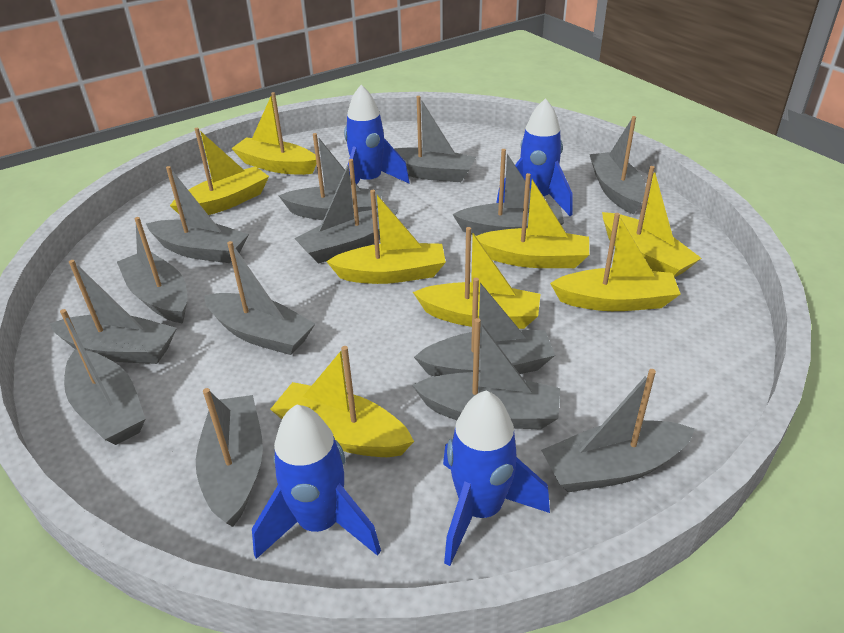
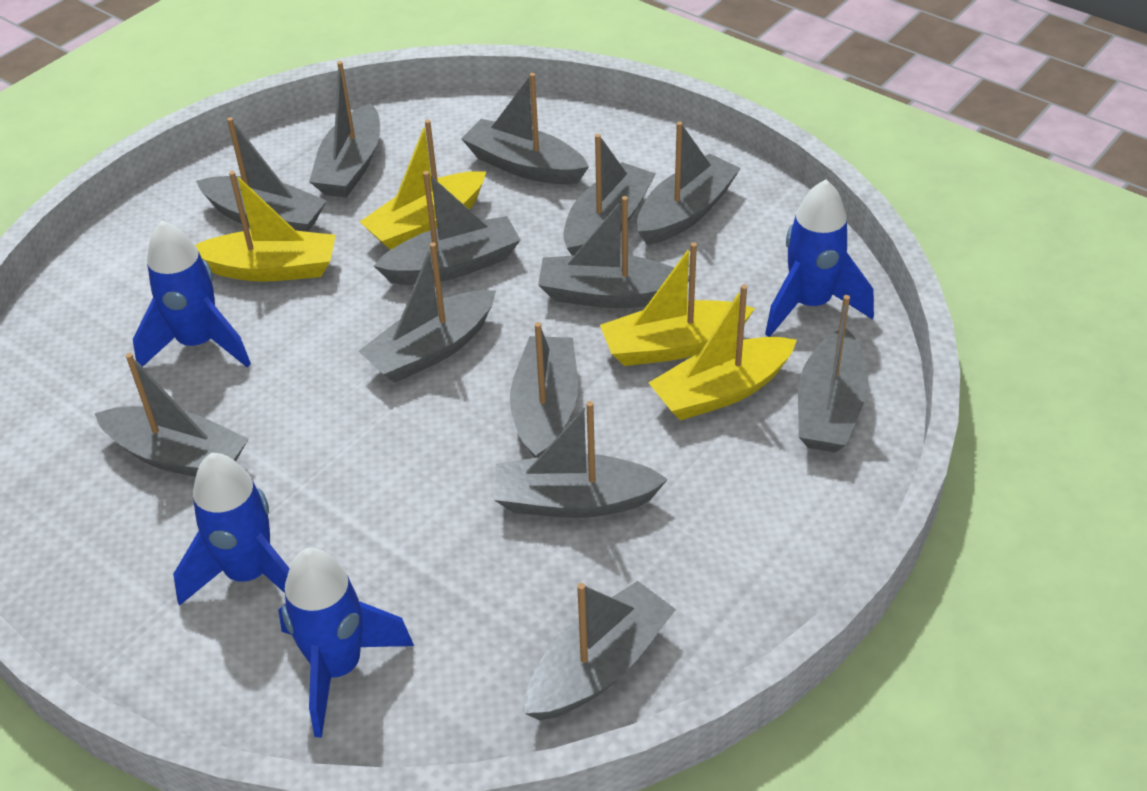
grey boat: [50,260,177,364] [60,309,145,445] [117,217,188,324] [146,166,249,263] [196,388,263,527] [204,241,315,355] [278,133,383,220] [294,159,398,264] [394,96,476,182] [412,318,560,429] [414,278,555,377] [452,149,564,236] [541,369,695,492] [589,116,646,215] = 14 -> [95,353,249,477] [196,117,327,232] [309,61,380,198] [359,242,496,383] [374,171,521,285] [461,73,589,185] [494,401,668,518] [510,322,578,458] [524,581,676,720] [538,196,689,308] [563,134,656,256] [637,122,741,245] [798,295,868,453] = 13
yellow boat: [170,128,269,215] [231,92,317,175] [270,346,414,457] [326,190,446,284] [413,227,540,329] [476,173,589,268] [550,213,681,311] [602,166,701,278] = 8 -> [195,171,336,282] [360,120,486,250] [600,242,755,366] [648,284,797,420] = 4

